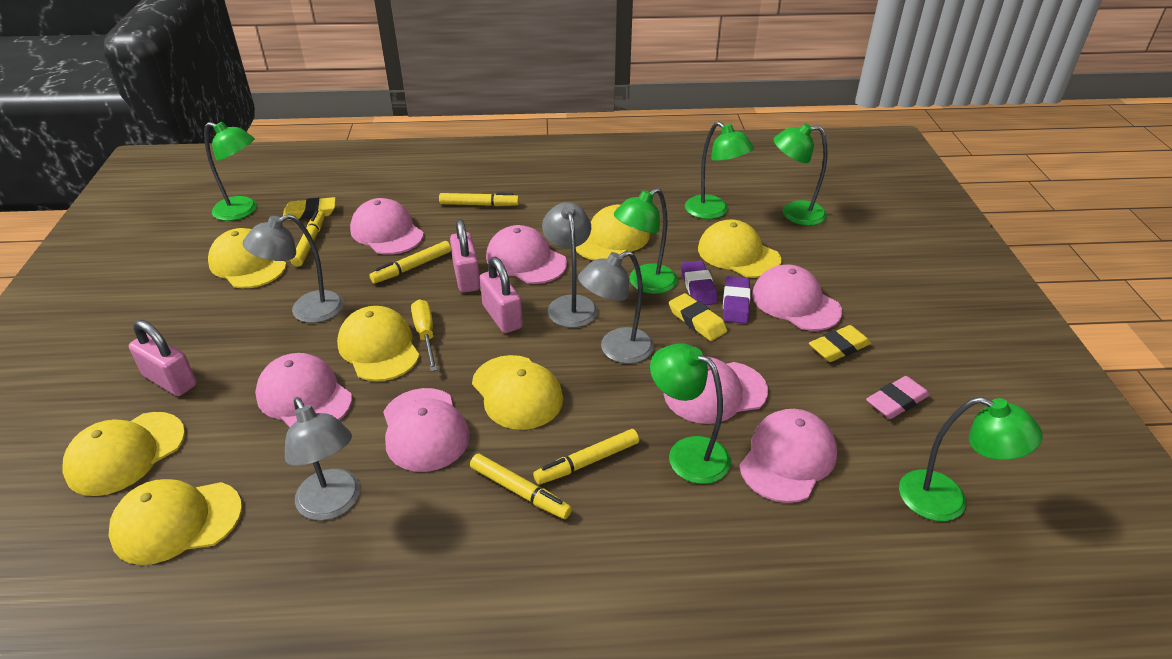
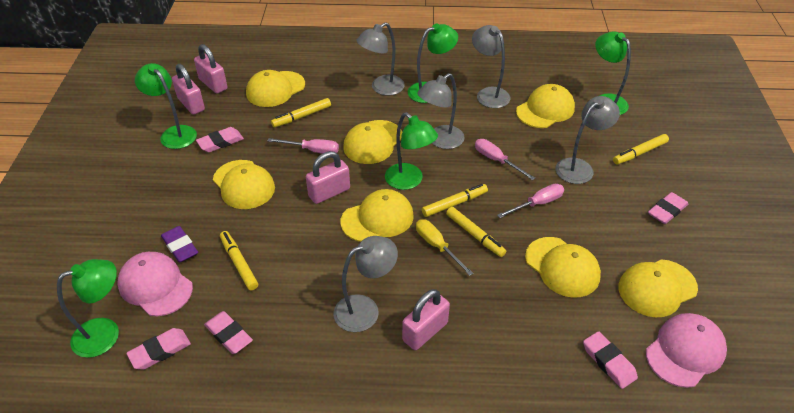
green lamp: [204,122,257,221] [614,188,678,294] [650,343,731,484] [685,121,754,219] [774,123,828,226] [899,397,1043,521] = 6 -> [57,259,119,358] [135,63,197,149] [385,112,438,190] [408,23,458,103] [595,31,631,115] = 5
grey lamp: [243,214,344,323] [285,397,360,520] [542,202,598,328] [578,251,654,364] = 4 -> [333,236,398,332] [356,22,405,95] [417,73,465,149] [472,25,511,108] [556,96,620,184] = 5
pink cap: [255,353,352,427] [350,198,424,255] [383,388,470,472] [486,225,567,284] [664,356,768,424] [739,409,837,503] [752,265,842,331] = 7 -> [117,252,193,316] [646,313,727,388] = 2
pink eraser: [866,376,930,419] = 1 -> [127,328,191,370] [196,127,244,152] [204,311,253,354] [583,331,638,389] [648,192,688,224] = 5
pink padlock: [129,320,197,396] [450,219,480,293] [480,257,523,333] = 3 -> [172,64,205,115] [194,44,228,94] [306,151,350,204] [402,289,450,350] = 4
pink screwdriver: none = 0 -> [268,138,339,154] [475,139,535,180] [497,184,564,218] = 3
purple eraser: [681,260,718,305] [723,276,751,324] = 2 -> [161,226,198,263] = 1
yellow eraser: [283,197,336,220] [669,293,727,341] [809,325,871,362] = 3 -> none = 0

